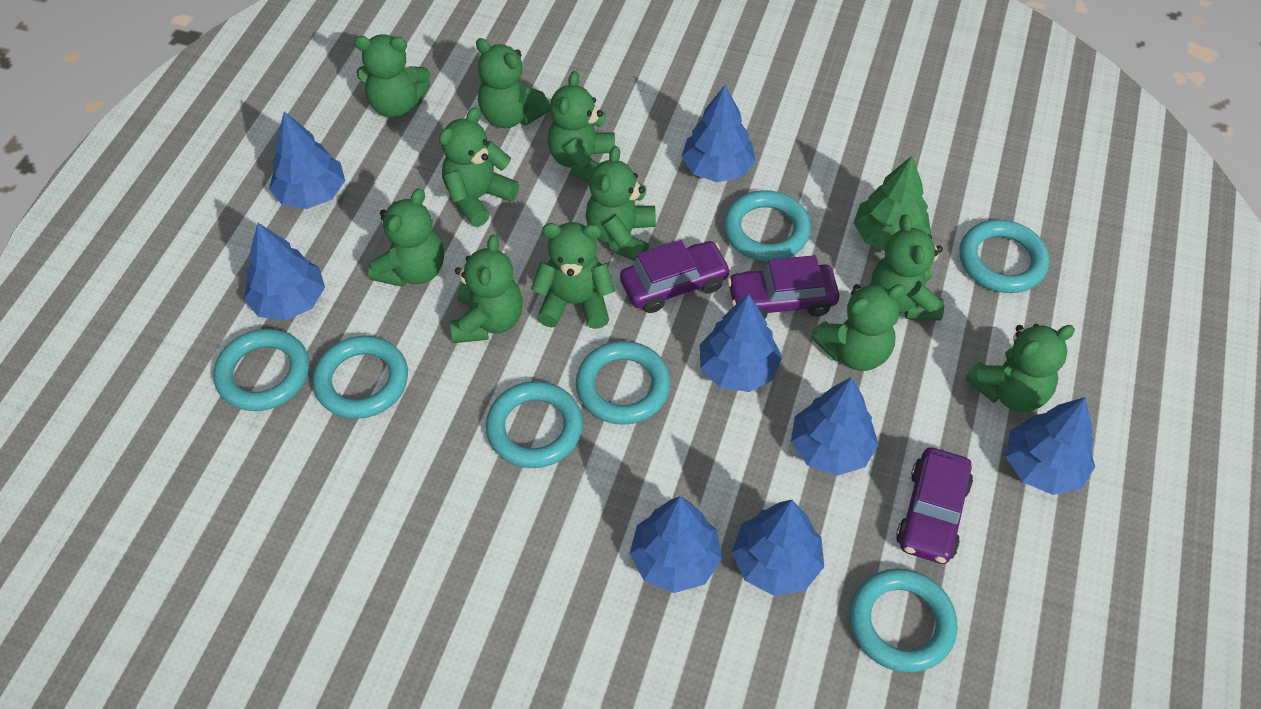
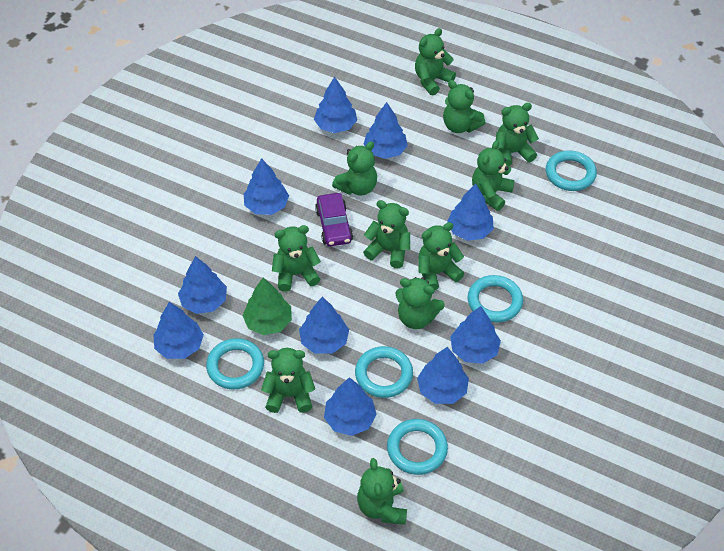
blue tree: [244,223,325,321] [269,111,345,209] [629,496,722,593] [681,85,756,182] [700,294,782,392] [732,500,824,596] [791,378,878,476] [1006,397,1095,495] = 8 -> [153,302,204,359] [178,256,227,314] [244,158,289,215] [299,297,349,354] [314,77,357,133] [324,377,377,436] [364,102,408,159] [417,347,469,404] [447,183,494,241] [450,306,501,364] = 10
purple car: [620,240,731,313] [727,255,839,319] [896,448,973,564] = 3 -> [315,193,353,246] = 1
turquoise ring: [213,329,309,411] [313,336,408,419] [486,381,583,468] [576,341,671,425] [724,190,811,262] [850,569,958,673] [959,219,1049,293] = 7 -> [206,338,264,390] [355,346,413,398] [387,419,448,475] [468,275,523,323] [546,150,597,191] = 5

